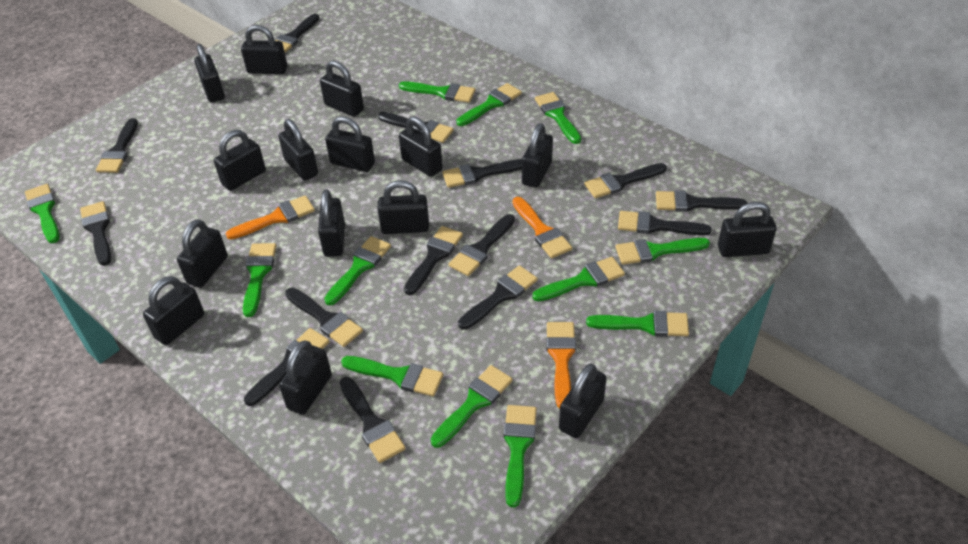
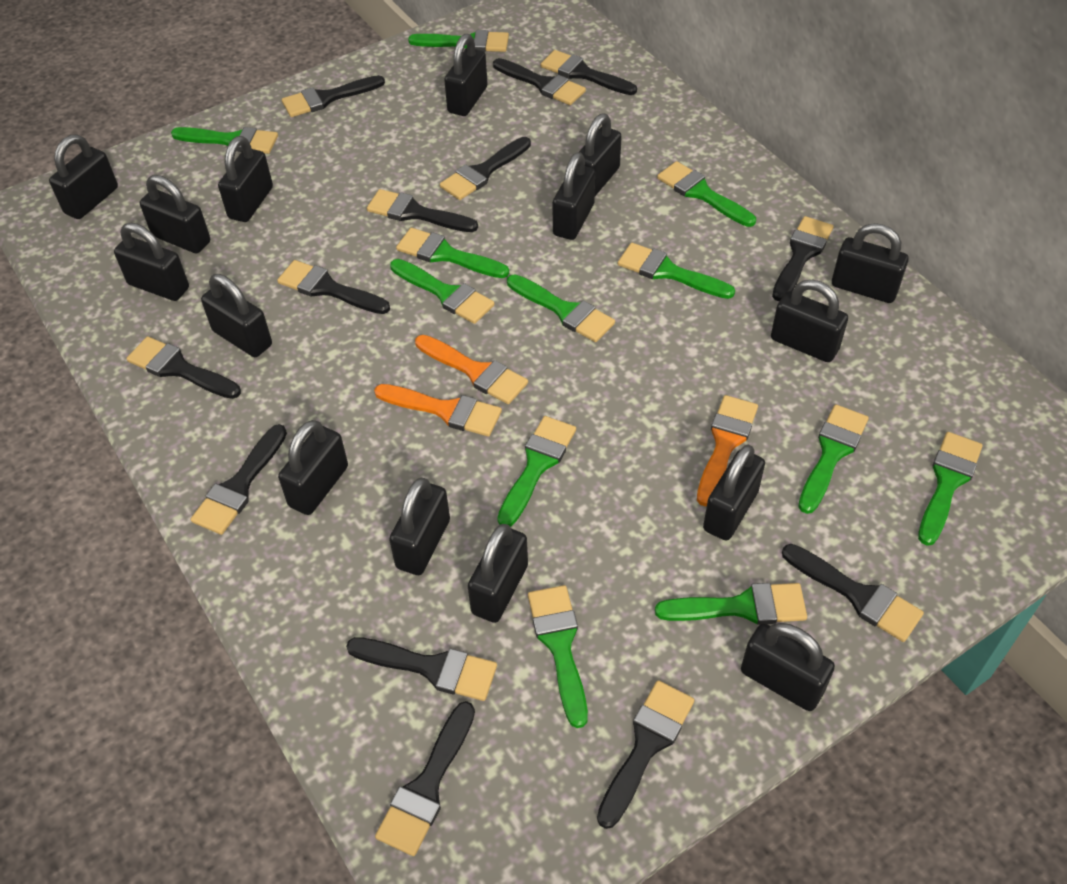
black brush: [80,201,111,266] [96,118,138,173] [244,328,330,406] [275,14,319,53] [285,288,363,347] [340,377,406,463] [378,112,454,143] [404,226,463,295] [442,159,522,188] [449,214,515,276] [458,265,538,330] [584,163,667,198] [618,211,712,235] [656,190,747,212] = 14 -> [127,336,241,399] [191,424,287,535] [277,260,390,314] [282,75,385,117] [346,637,497,701] [367,189,478,232] [375,701,475,856] [440,137,531,200] [493,58,586,105] [541,50,637,95] [597,680,694,829] [772,216,834,301] [782,544,924,642] = 13

